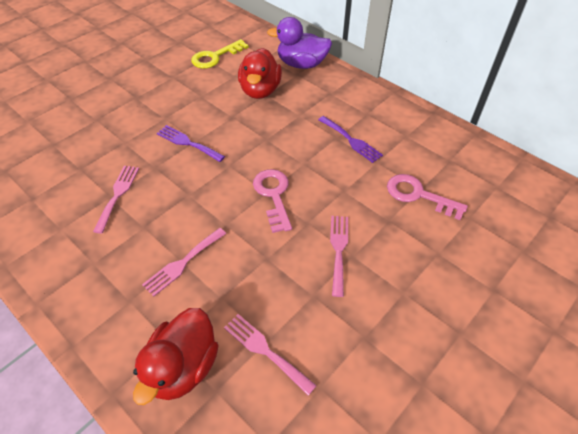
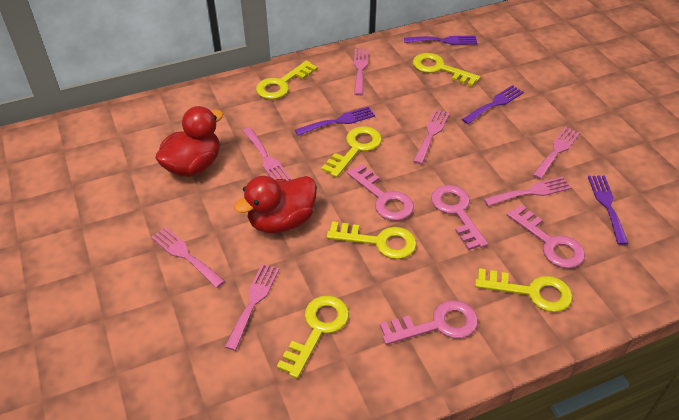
pink fork: [93,166,139,234] [142,228,226,297] [224,314,317,396] [330,216,348,297] = 4 -> [151,227,225,288] [225,264,279,351] [243,128,291,181] [354,49,369,96] [413,109,450,164] [484,176,571,206] [533,127,580,179] = 7
pink key: [253,169,292,233] [387,174,468,220] = 2 -> [347,164,414,221] [380,300,478,345] [431,185,488,250] [507,205,585,268] = 4
purple duck: [267,17,332,69] = 1 -> none = 0
purple fork: [157,125,225,162] [318,116,383,163] = 2 -> [295,107,375,136] [404,36,478,45] [462,85,524,124] [588,176,629,245] = 4
yellow key: [191,39,249,69] = 1 -> [256,60,318,99] [277,295,349,379] [321,126,382,178] [326,221,417,259] [413,53,480,87] [475,268,573,312] = 6

